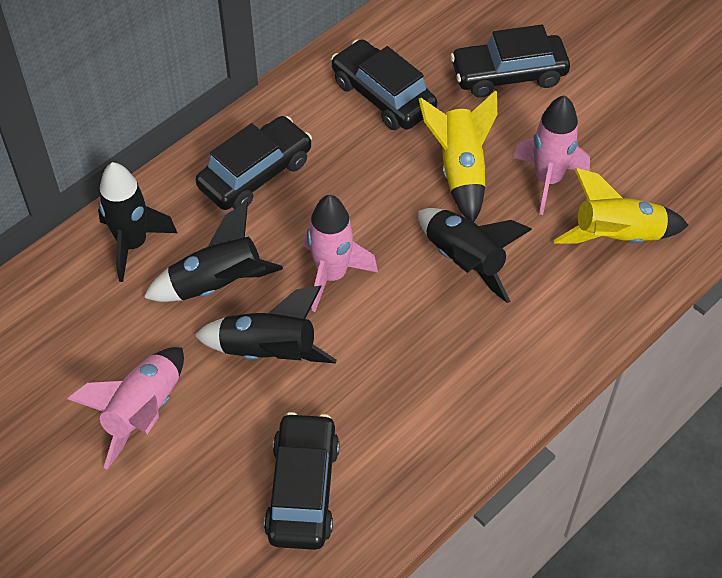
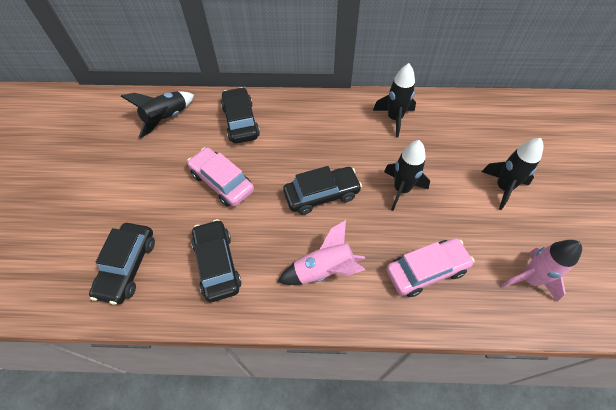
pink car: none = 0 -> [187,147,254,207] [386,238,474,297] = 2
pink rocket: [67,347,184,470] [304,195,378,312] [513,95,590,215] = 3 -> [277,220,365,285] [502,240,582,302] = 2
yellow rocket: [419,90,497,222] [553,168,689,243] = 2 -> none = 0

